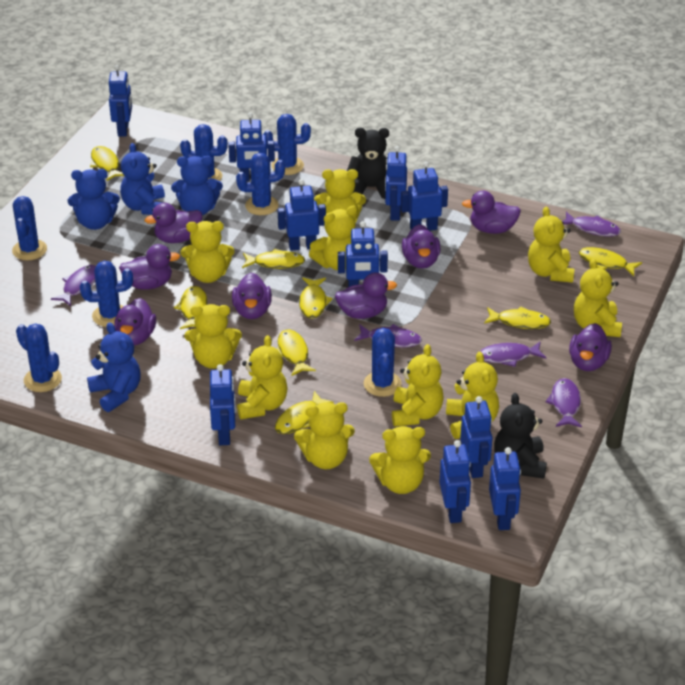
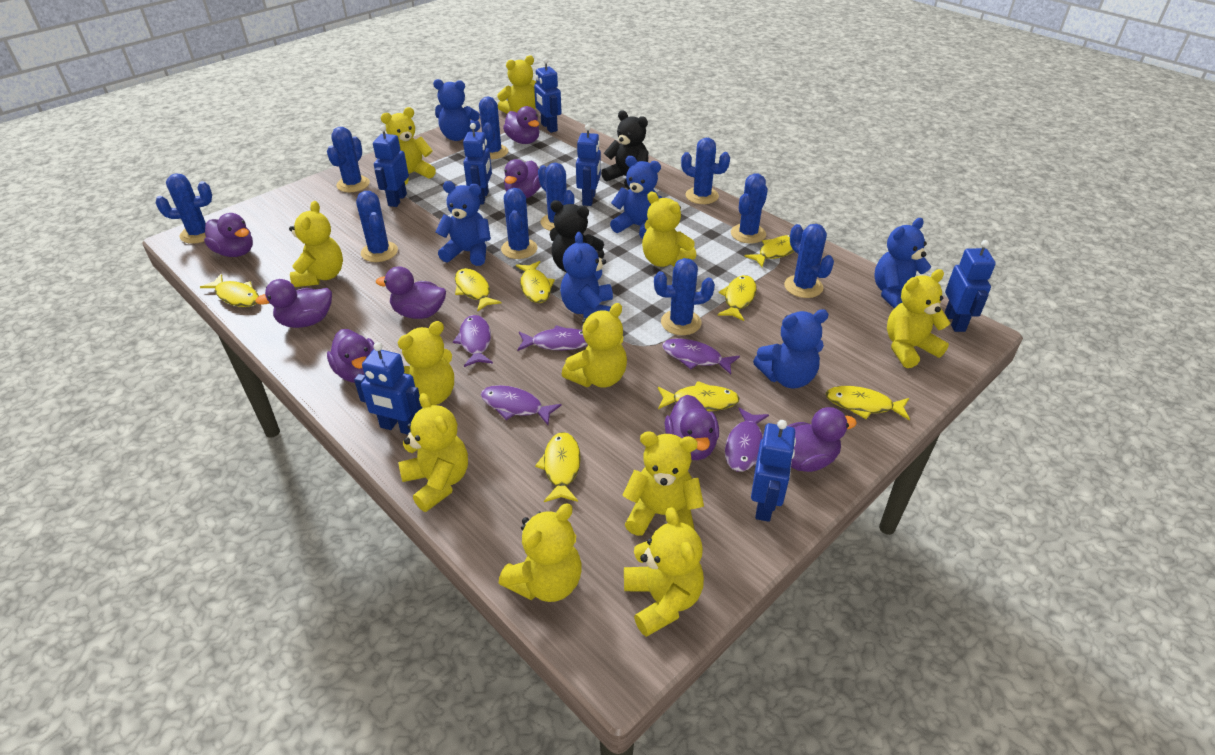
blue cactus: [12,196,47,260] [16,323,62,392] [80,261,133,327] [180,124,228,181] [236,153,285,215] [263,114,311,175] [364,328,402,397] = 7 -> [156,173,212,244] [327,127,370,192] [356,191,398,262] [479,96,508,159] [501,188,538,259] [538,163,574,231] [654,258,715,335] [681,138,730,204] [731,173,768,244] [784,224,834,298] = 10
blue robot: [109,65,132,137] [210,364,236,445] [228,113,275,181] [278,179,326,251] [338,221,388,287] [385,146,407,221] [401,162,448,231] [439,440,471,523] [460,396,493,478] [489,447,521,530] = 10 -> [354,342,422,435] [373,125,409,207] [463,123,492,205] [534,58,562,133] [576,124,601,206] [751,420,796,522] [945,240,996,332] = 7
blue teddy bear: [68,169,120,230] [87,322,141,412] [120,143,165,215] [171,156,223,215] = 4 -> [433,79,481,141] [435,181,491,266] [560,232,613,318] [610,156,662,239] [753,309,829,389] [874,218,931,309] = 6

